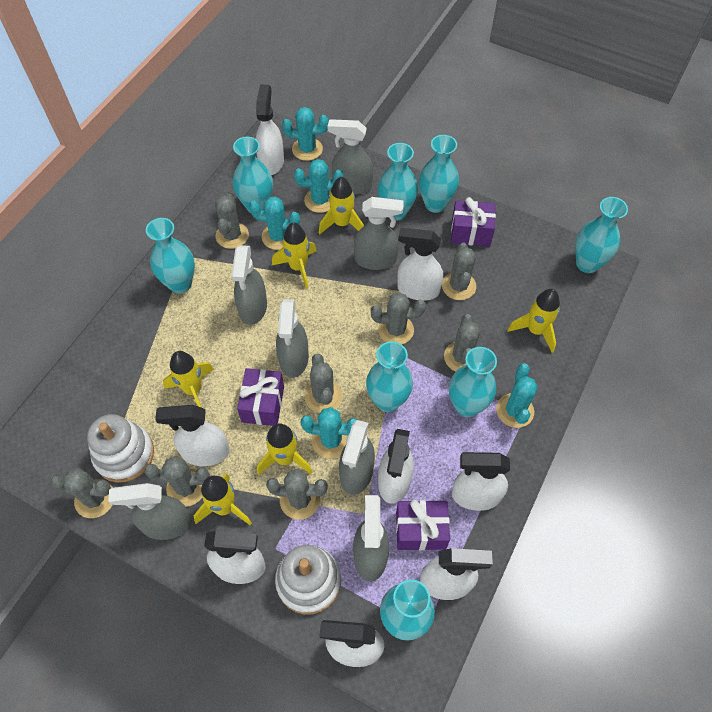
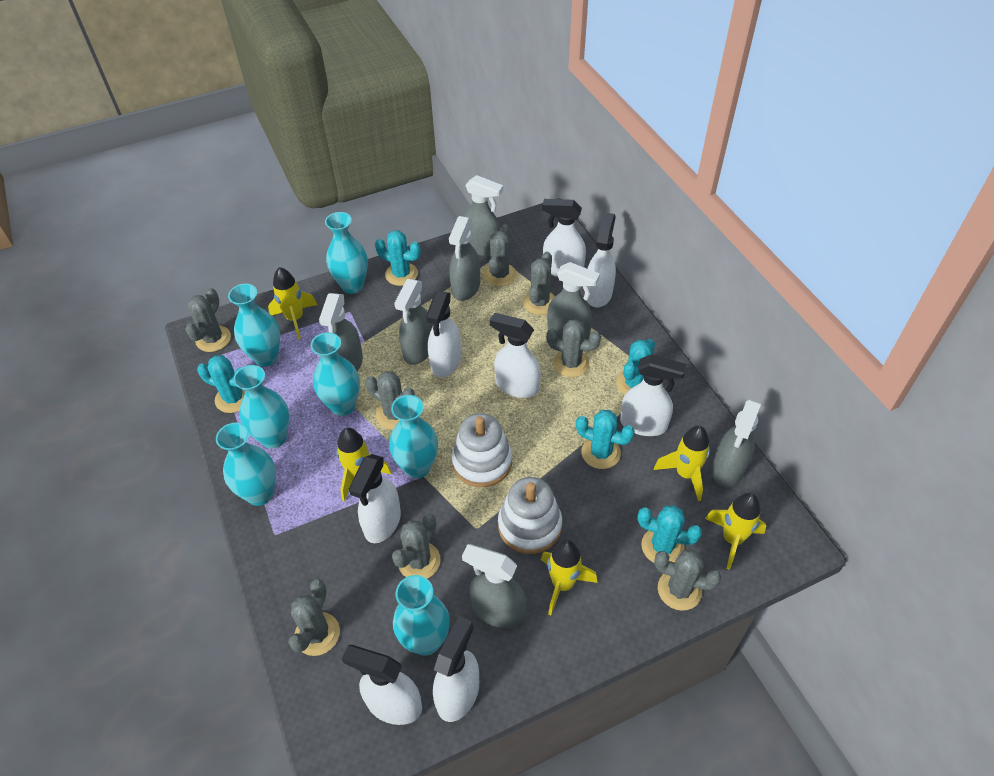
purple gift: [237,368,284,426] [396,499,450,550] [451,197,496,247] = 3 -> none = 0
turquoise vase: [146,218,195,294] [233,137,273,213] [366,341,413,412] [378,143,418,221] [380,579,435,641] [419,135,459,213] [449,347,497,417] [575,197,628,273] = 8 -> [216,423,276,506] [228,284,280,367] [233,365,289,448] [311,332,360,416] [325,212,368,294] [389,395,438,479] [393,575,450,656] = 7
yellow rocket: [163,351,214,408] [194,474,252,525] [257,423,312,475] [272,222,316,289] [319,177,364,234] [507,289,560,353] = 6 -> [268,267,317,339] [336,428,391,501] [541,540,597,615] [654,426,710,501] [705,493,766,570] = 5

